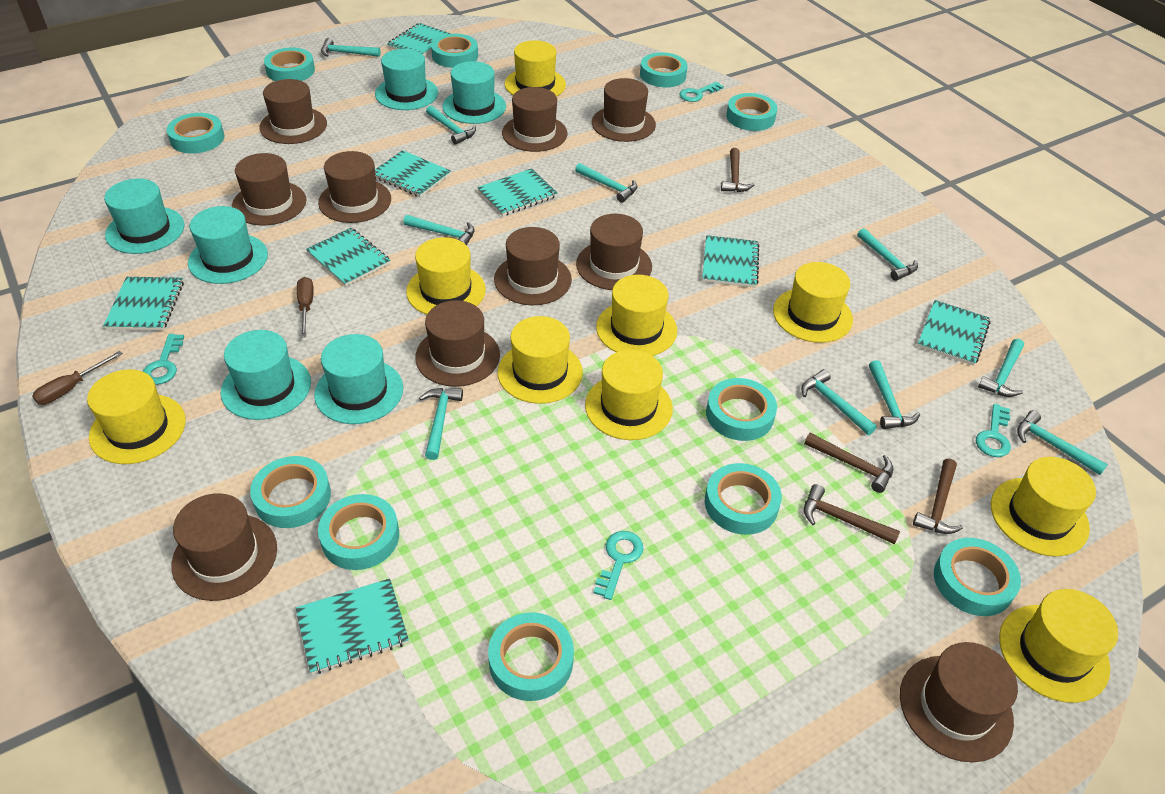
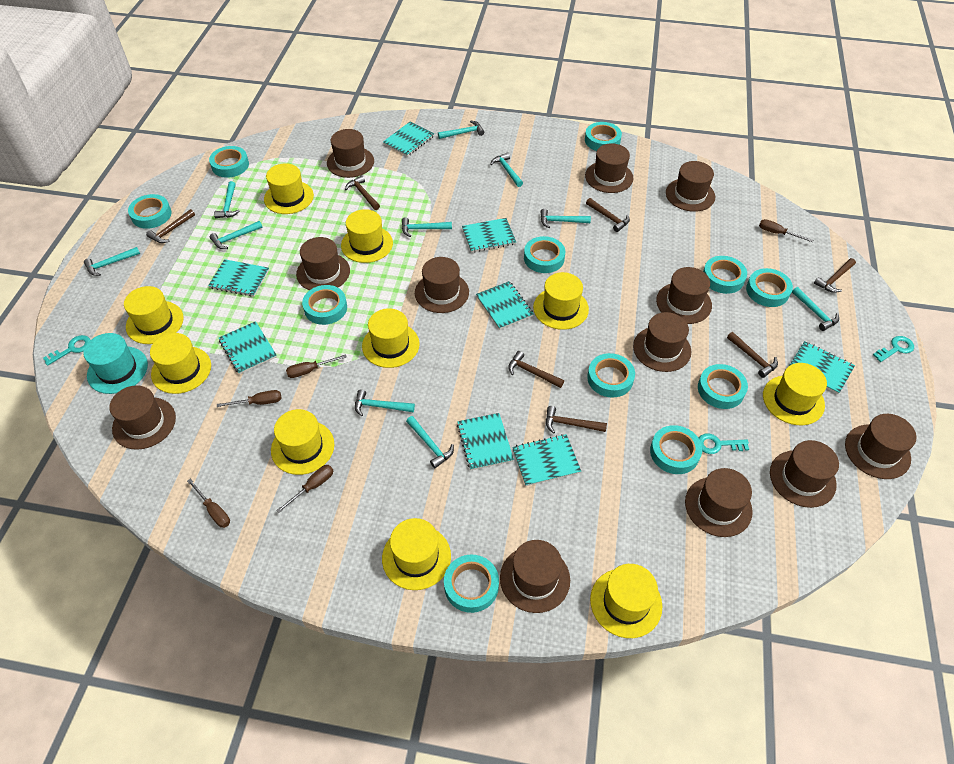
brown hammer: [721,148,754,192] [804,433,893,493] [804,484,900,544] [913,459,963,534] = 4 -> [146,209,195,243] [345,175,380,210] [508,351,564,388] [546,406,607,434] [586,198,630,232] [727,332,778,378] [814,258,856,293] = 7
brown hat: [171,493,277,601] [232,153,306,225] [259,79,327,144] [318,151,391,223] [415,300,500,387] [494,227,572,305] [502,87,567,152] [576,214,652,290] [592,78,656,142] [900,642,1018,762] = 10 -> [109,385,176,450] [296,237,350,290] [327,129,374,178] [415,257,469,313] [500,540,570,613] [585,143,634,193] [633,312,691,372] [656,267,712,324] [666,161,715,212] [685,468,753,537] [770,440,839,508] [845,414,916,479] = 12
brown screwdriver: [32,351,123,405] [297,277,314,338] = 2 -> [187,479,230,528] [217,390,282,407] [276,465,333,513] [286,354,347,378] [759,219,813,242] = 5
turquoise hat: [104,178,185,254] [188,206,268,284] [221,330,311,420] [314,334,403,424] [375,49,438,110] [442,61,506,124] = 6 -> [83,333,148,394] = 1
turquoise key: [143,334,184,385] [594,531,644,600] [679,82,724,102] [976,404,1011,457] = 4 -> [43,335,90,366] [698,433,749,454] [873,336,914,362] = 3
yellow hat: [87,369,186,464] [406,237,486,315] [497,316,583,404] [505,40,566,97] [585,350,673,440] [596,275,677,356] [773,262,853,343] [991,457,1096,557] [999,589,1118,703] = 9 -> [124,286,184,344] [150,333,211,394] [264,163,314,214] [271,409,334,475] [341,209,393,263] [362,308,420,368] [382,518,451,590] [533,272,589,330] [590,564,662,638] [763,363,827,425] = 10

